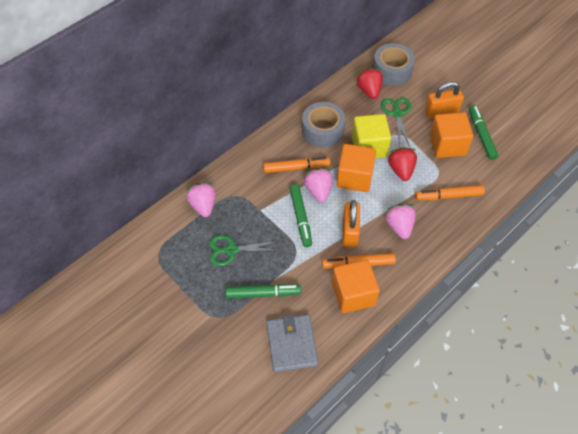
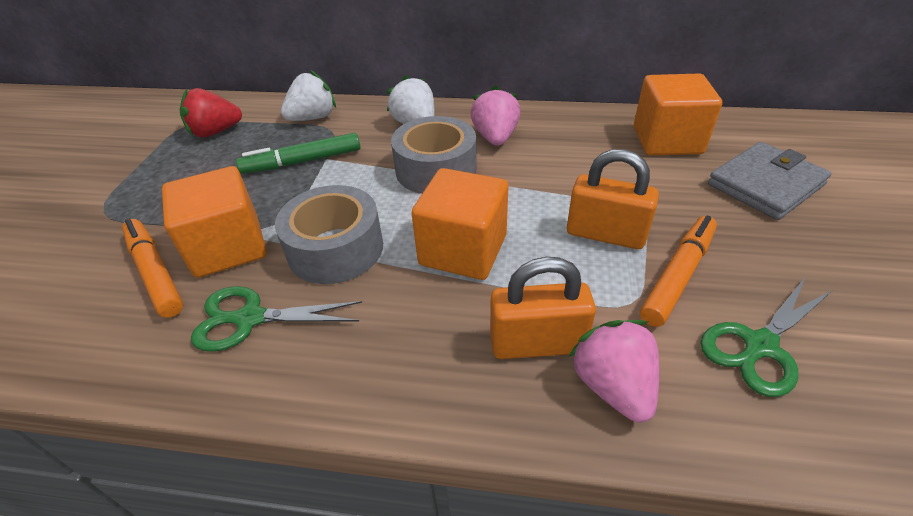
green marker: [225,284,301,299] [290,184,312,247] [469,105,498,160] = 3 -> [236,133,360,174] = 1
orange marker: [263,157,330,173] [322,253,396,269] [415,185,485,200] = 3 -> [122,219,183,318] [640,216,717,327] = 2
pink strawberry: [186,183,216,217] [304,168,333,202] [385,204,416,239] = 3 -> [471,85,520,146] [569,320,659,423] = 2
red strawberry: [356,67,383,99] [388,147,417,181] = 2 -> [180,88,242,137] = 1
white strawberry: none = 0 -> [281,70,336,121] [386,75,435,124] = 2
yellow cube: [352,114,391,158] = 1 -> none = 0

